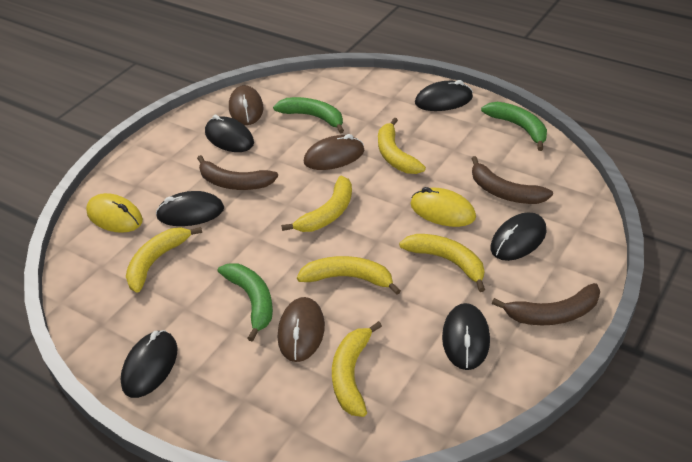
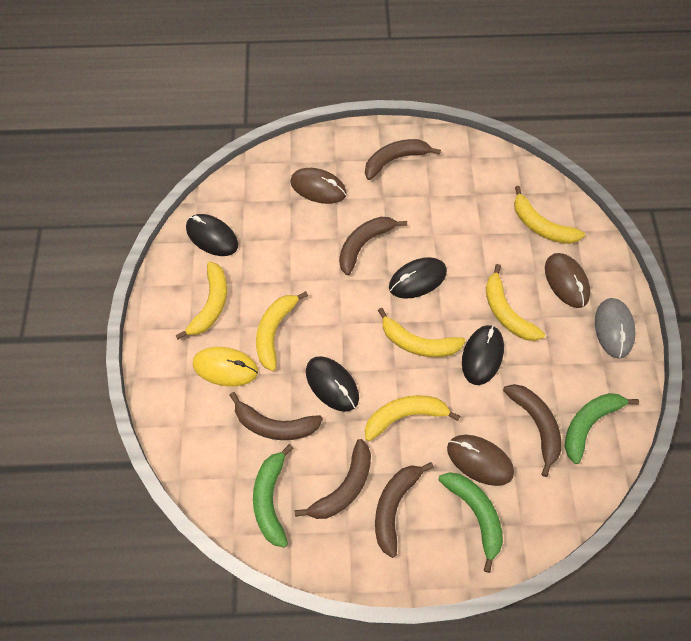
black mouse: [120,330,178,398] [156,191,224,226] [205,115,254,152] [415,80,473,111] [442,303,490,370] [491,212,546,261] = 6 -> [186,214,238,256] [306,356,359,412] [389,257,447,299] [462,325,504,385] = 4
brown banana: [197,155,278,190] [471,156,553,204] [492,283,600,325] = 3 -> [230,392,323,440] [295,439,371,519] [339,217,407,275] [365,139,441,180] [375,462,434,558] [503,384,562,477] = 6
grey mouse: none = 0 -> [595,298,636,359] = 1
yellow mouse: [86,193,143,233] [411,187,476,227] = 2 -> [193,347,258,387] = 1

